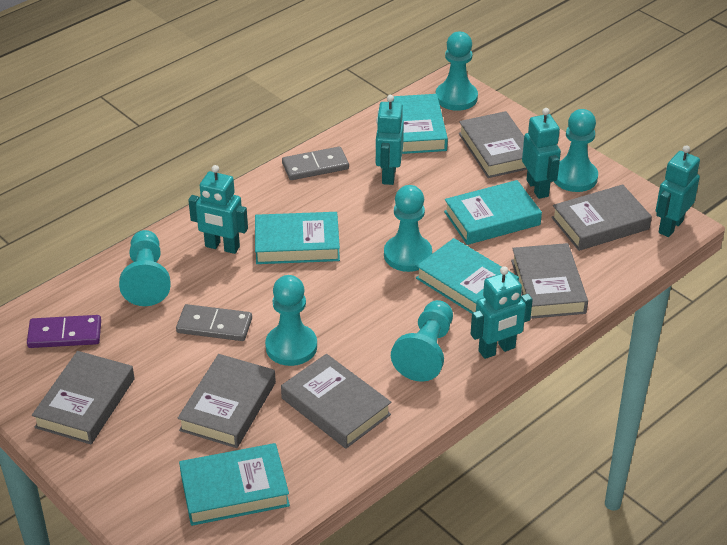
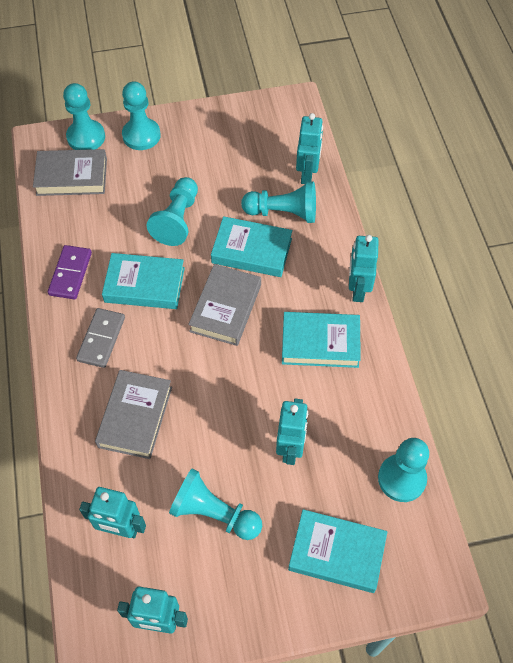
grey book: [32,351,135,444] [178,354,276,448] [281,354,391,449] [459,111,527,178] [511,243,588,319] [551,184,652,251] = 6 -> [33,149,107,196] [95,370,172,459] [188,264,261,346] = 3
grey domino: [176,304,252,341] [282,147,349,180] = 2 -> [76,308,125,368] = 1
turquoise book: [179,443,290,526] [255,212,340,264] [388,94,448,154] [416,238,519,314] [444,180,542,245] = 5 -> [102,253,185,309] [211,216,292,277] [282,312,361,368] [288,509,387,593] = 4

